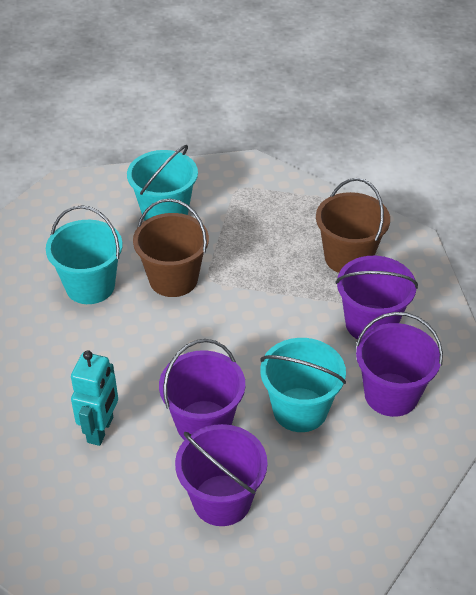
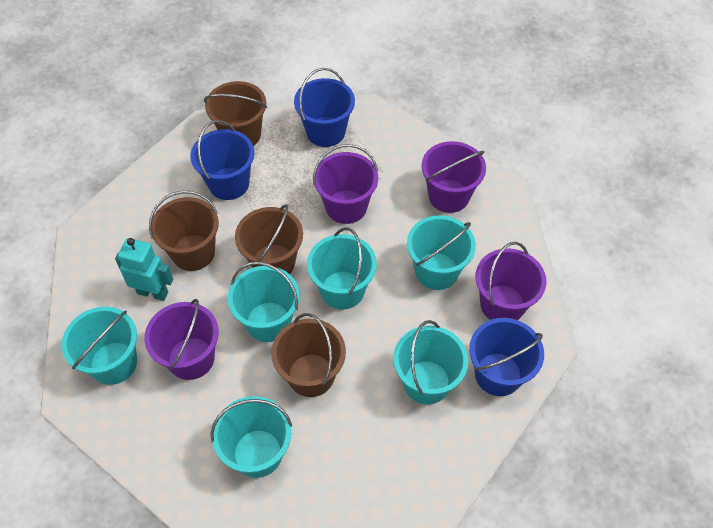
blue bucket: none = 0 -> [190,120,255,200] [294,68,355,147] [469,318,544,396] = 3
brown bucket: [133,199,209,297] [316,178,390,273] = 2 -> [149,191,219,271] [204,81,267,146] [235,204,303,274] [271,313,346,397] = 4
turquoise bucket: [46,205,123,304] [127,145,198,221] [260,338,346,432] = 3 -> [62,307,137,385] [211,396,292,478] [228,262,299,342] [307,228,377,310] [393,320,468,404] [407,215,476,290] = 6

